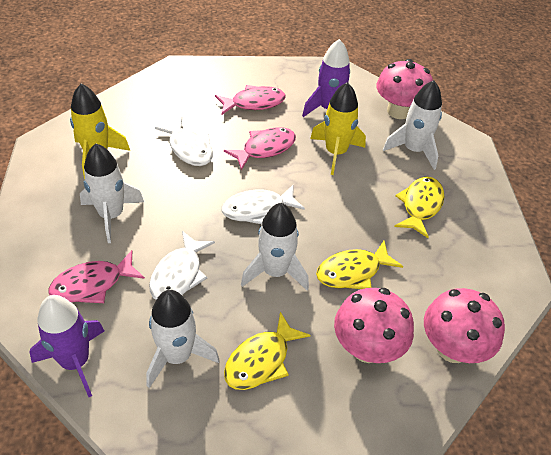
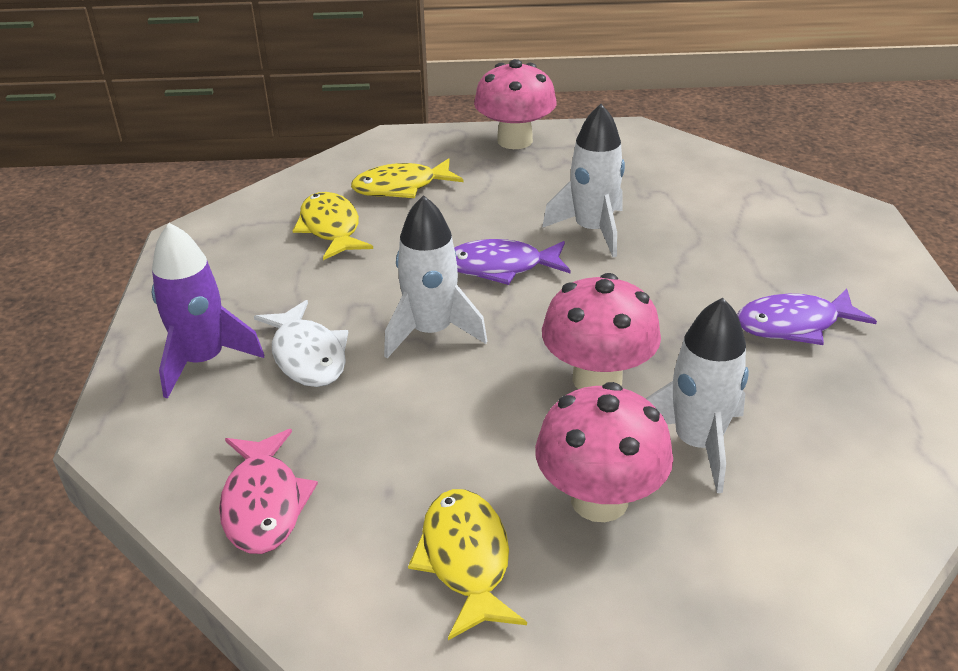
pink fish: [49,250,145,303] [215,85,286,115] [224,127,296,170] = 3 -> [219,429,318,554] = 1
purple fish: none = 0 -> [454,239,571,285] [737,289,877,345] = 2
purple rocket: [29,295,104,397] [302,39,350,117] = 2 -> [152,223,264,399] = 1
white fish: [149,231,215,300] [155,117,213,166] [222,184,305,224] = 3 -> [254,300,348,387] = 1
white rocket: [80,143,144,243] [146,290,220,388] [241,203,309,290] [383,80,442,170] = 4 -> [384,195,487,358] [542,104,625,257] [645,298,749,493] = 3
yellow rocket: [70,84,130,179] [310,82,366,175] = 2 -> none = 0

